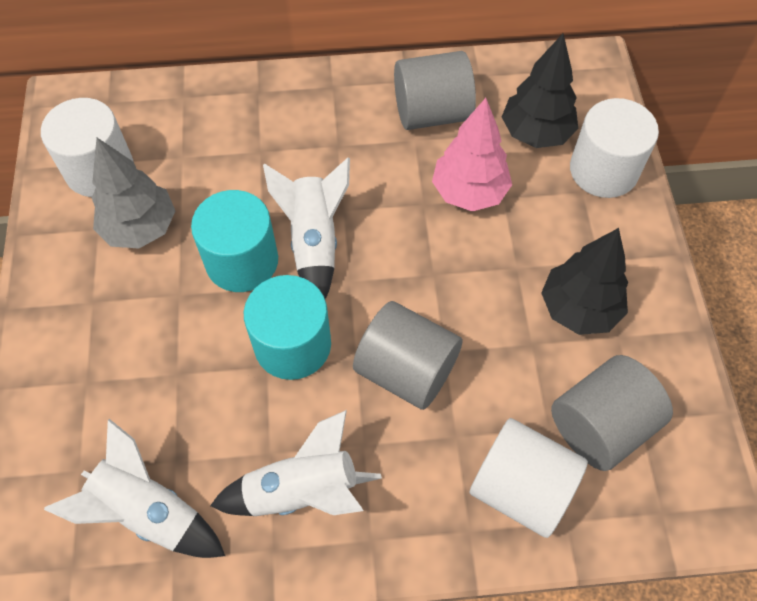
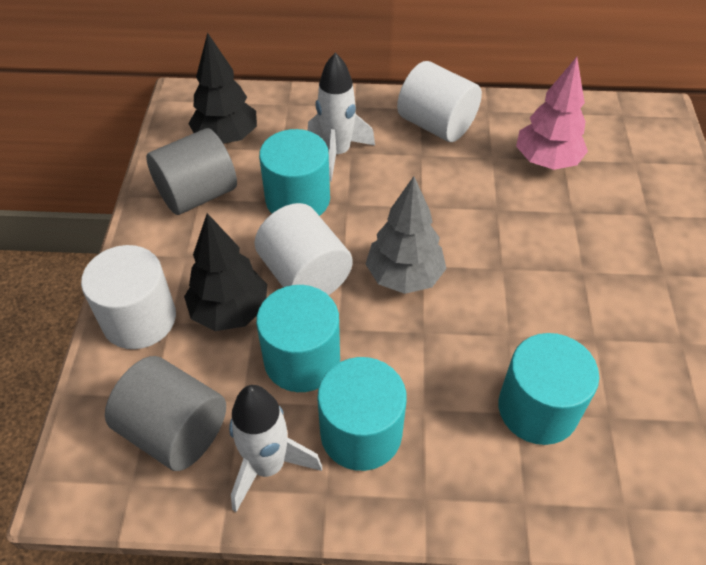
grey cylinder: [353,301,463,410] [394,51,476,130] [551,355,673,471] = 3 -> [105,356,226,471] [146,128,237,215] = 2
turquoise cylinder: [191,190,278,292] [244,275,331,380] = 2 -> [256,285,340,392] [259,129,330,216] [317,357,407,471] [498,333,599,445] = 4
white rocket: [44,419,225,558] [210,410,382,516] [263,158,350,299] = 3 -> [229,385,322,512] [308,53,375,182] = 2

